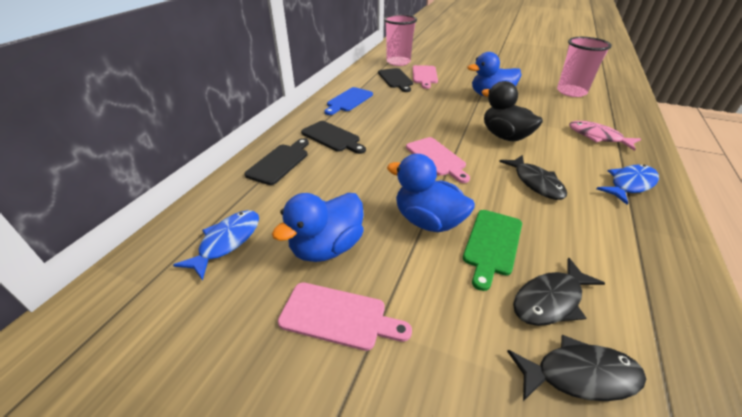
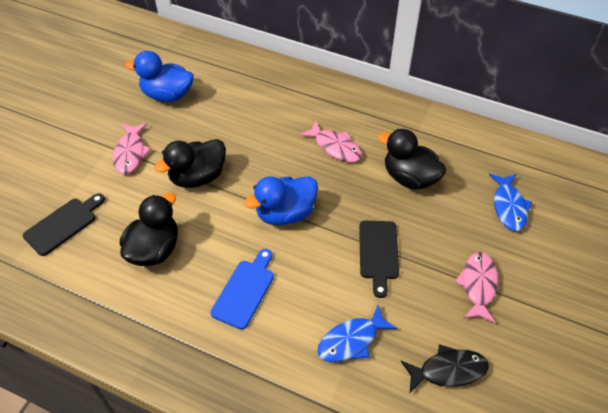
black cutting board: [244,138,309,185] [301,121,366,154] [378,68,413,92] = 3 -> [23,193,105,256] [359,221,399,298] = 2
black duck: [482,81,543,141] = 1 -> [120,193,178,266] [154,139,226,188] [378,129,446,190] = 3
black fish: [499,155,567,200] [507,335,646,401] [513,257,605,326] = 3 -> [401,344,489,392] = 1
blue duck: [272,193,364,262] [387,154,475,232] [467,52,522,97] = 3 -> [125,51,194,102] [245,176,318,225] = 2
green cutting board: [463,210,522,291] = 1 -> none = 0
pink cup: [384,14,417,66] [557,37,612,97] = 2 -> none = 0
pink cutting board: [278,282,412,351] [406,137,470,183] [413,65,438,89] = 3 -> none = 0
pink fish: [569,121,641,151] = 1 -> [113,124,151,174] [299,121,362,162] [455,252,498,323] = 3

